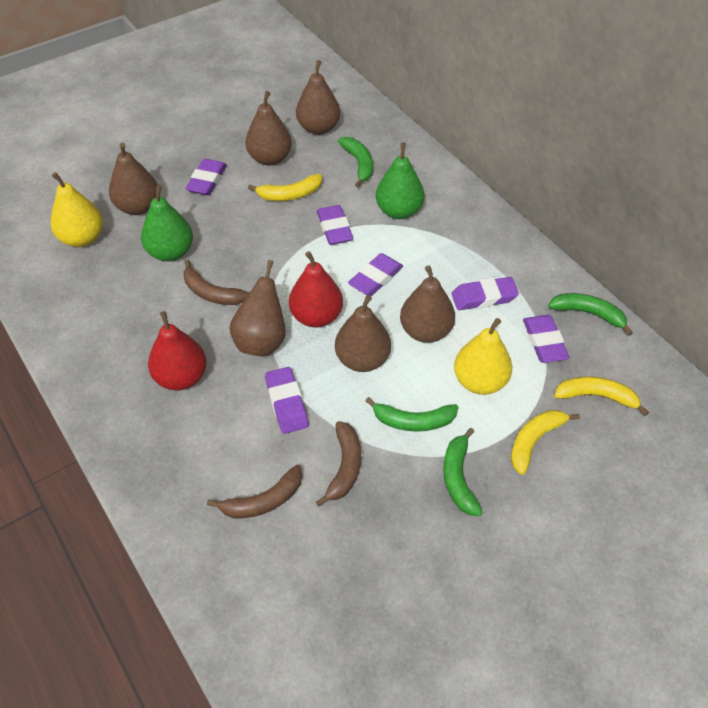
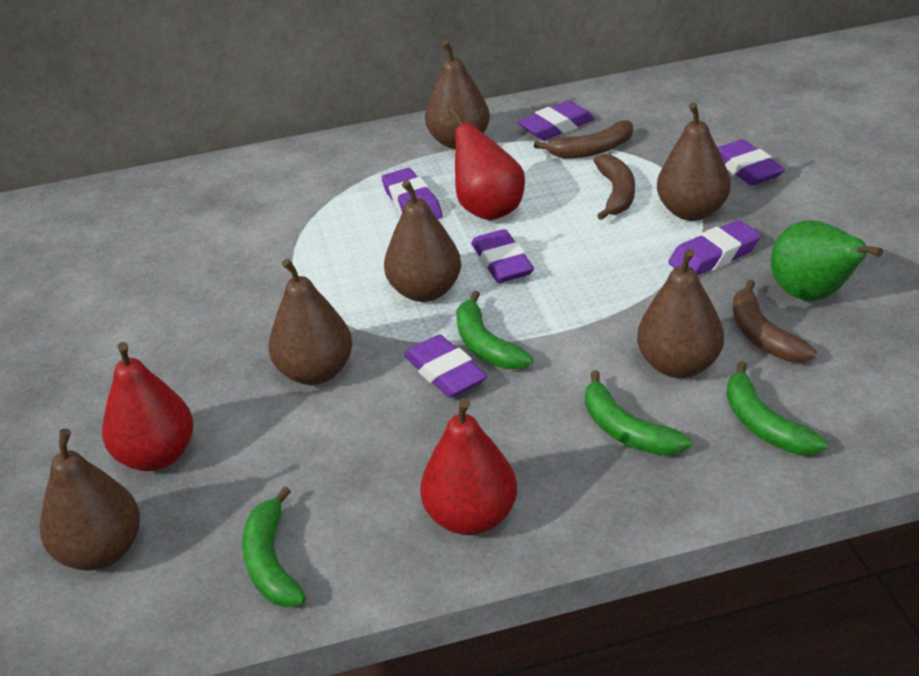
green pear: [141,185,193,261] [376,143,424,219] = 2 -> [771,220,883,301] = 1
red pear: [148,311,207,391] [289,251,343,327] = 2 -> [102,342,193,471] [420,398,517,535] [449,108,525,220] = 3
yellow banana: [248,174,322,201] [511,410,580,475] [554,376,649,416] = 3 -> none = 0
yellow pear: [51,172,103,247] [454,318,512,395] = 2 -> none = 0

